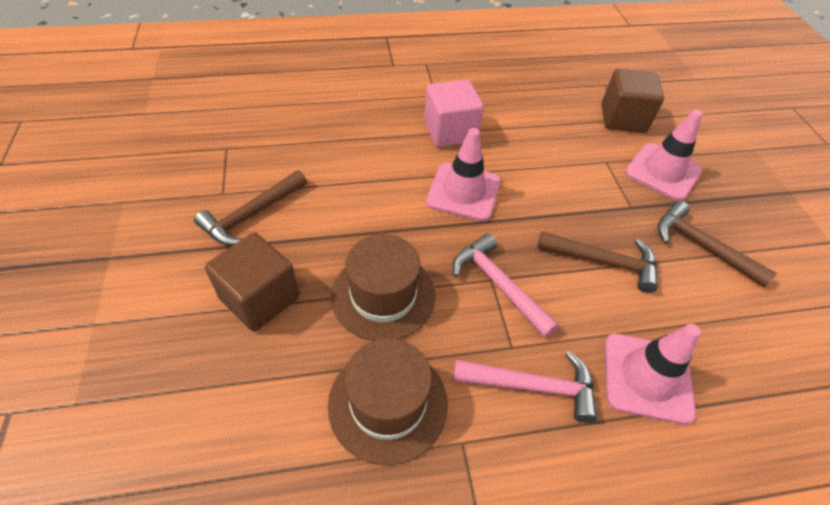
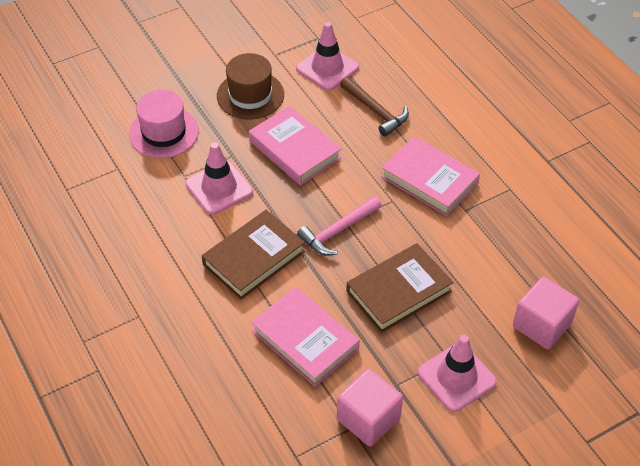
brown book: none = 0 -> [202,210,305,300] [346,243,454,333] = 2
brown cube: [205,233,299,332] [601,69,664,133] = 2 -> none = 0
brown hammer: [194,170,307,246] [537,232,658,293] [658,201,777,288] = 3 -> [340,77,409,137] = 1
brown hat: [328,338,448,465] [331,234,435,341] = 2 -> [217,53,284,120] = 1
pink book: none = 0 -> [249,106,341,185] [251,287,359,387] [381,136,480,216] = 3
pink cube: [424,80,484,147] = 1 -> [337,369,403,446] [513,277,579,349] = 2
pink hammer: [453,233,559,338] [453,351,597,423] = 2 -> [297,196,382,256] = 1
pink hat: none = 0 -> [129,90,199,158] = 1

